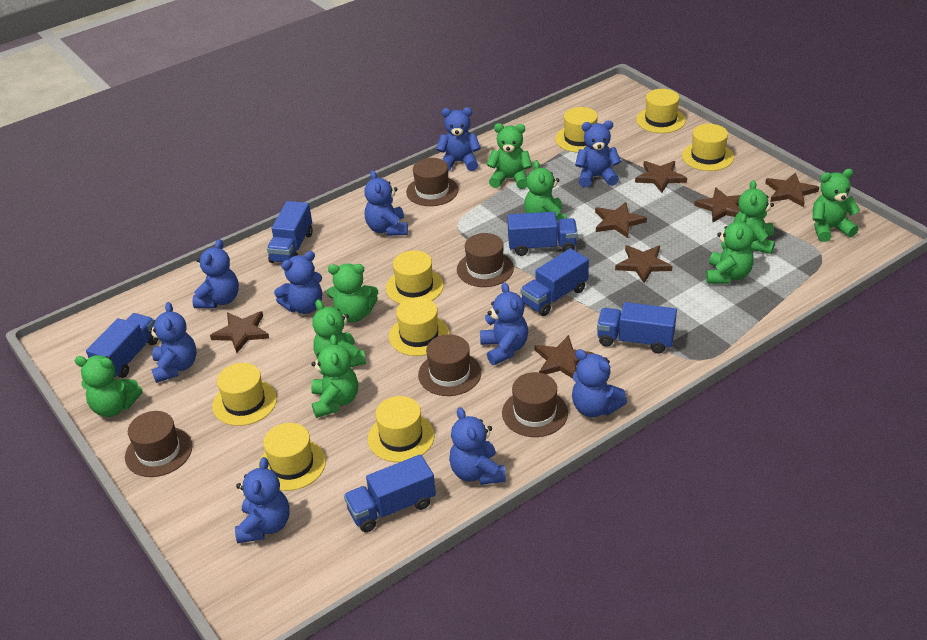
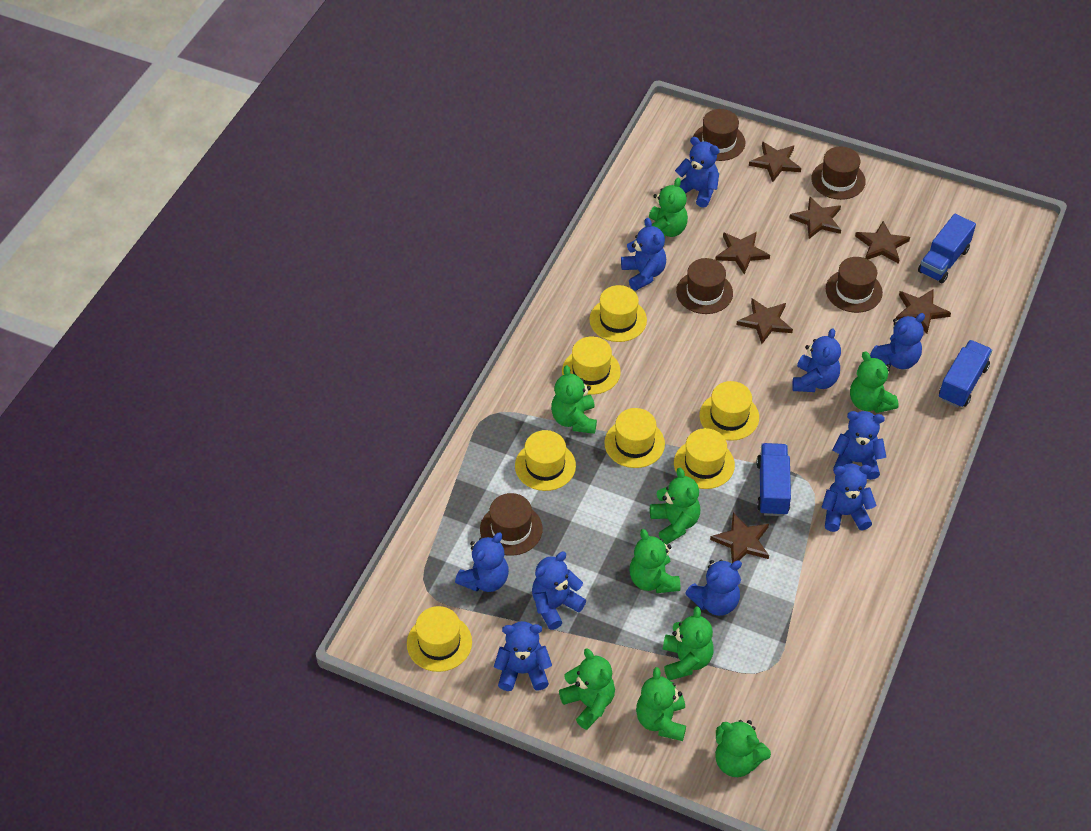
blue truck: [86,313,159,378] [267,201,313,263] [344,454,436,532] [507,212,578,256] [520,248,589,316] [597,302,677,353] = 6 -> [756,443,791,516] [918,214,976,283] [939,340,992,408] = 3
yellow hat: [212,363,277,426] [258,423,326,491] [368,396,435,462] [386,250,444,304] [389,297,450,356] [555,107,598,152] [636,89,686,133] [682,124,734,171] = 8 -> [407,606,472,672] [515,430,576,491] [562,336,621,395] [589,285,647,342] [604,408,665,468] [674,428,735,489] [699,381,759,441] = 7

